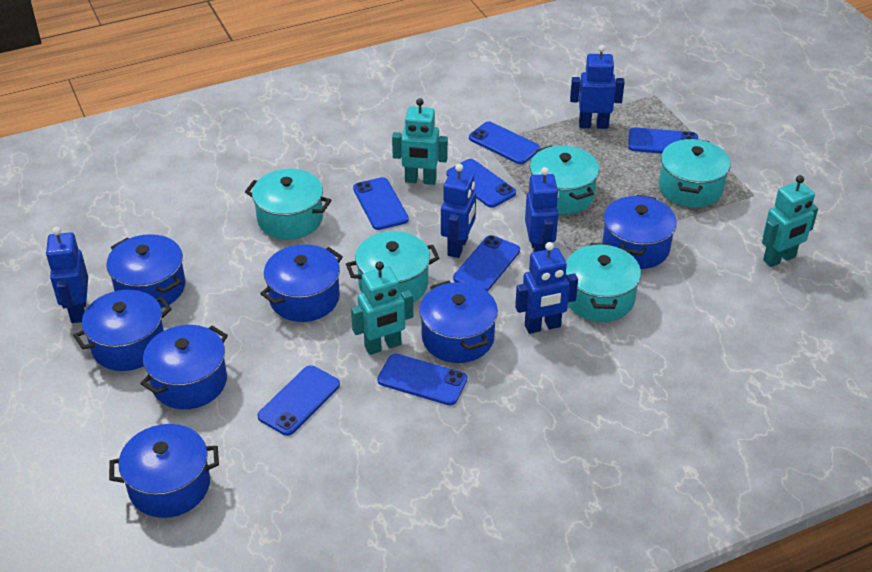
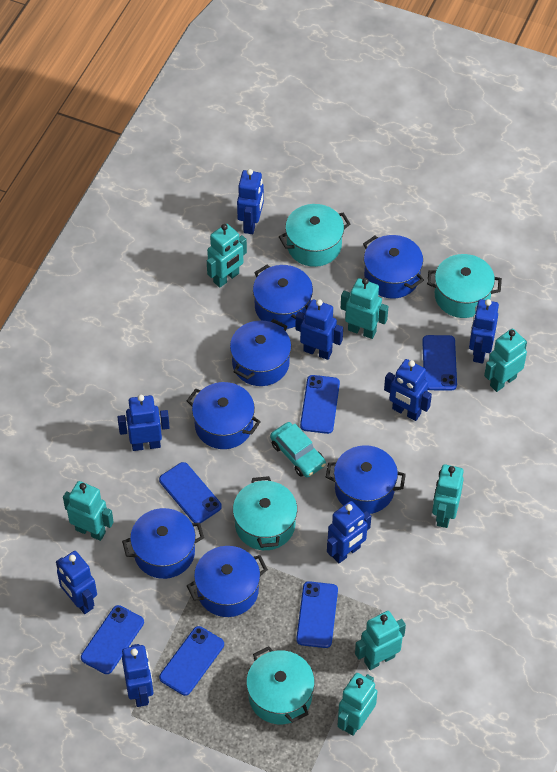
blue phone: [257,365,340,436] [353,177,409,230] [377,353,467,406] [446,159,516,208] [453,235,520,292] [469,121,540,164] [628,127,698,154] = 7 -> [81,605,144,674] [159,462,222,523] [159,626,224,696] [296,581,338,648] [300,375,340,434] [422,335,457,391] = 6
blue robot: [46,227,88,323] [441,164,476,258] [515,242,578,334] [525,167,559,252] [570,45,625,129] = 5 -> [56,551,97,614] [118,395,170,451] [122,644,153,707] [237,169,264,234] [296,299,343,360] [327,501,371,563] [384,359,432,421] [469,299,499,363] = 8
turquoise car: none = 0 -> [270,422,326,478] = 1
turquoise pot: [245,169,331,240] [346,231,440,303] [530,145,599,214] [566,243,641,322] [659,138,730,207] = 5 -> [233,476,297,550] [246,646,315,724] [279,204,350,267] [427,254,502,318] = 4
turquoise robot: [351,261,413,355] [392,98,448,185] [762,175,818,267] = 3 -> [63,481,114,541] [207,224,247,288] [337,673,377,736] [341,278,389,339] [355,611,406,670] [432,464,464,528] [484,329,527,392] = 7

